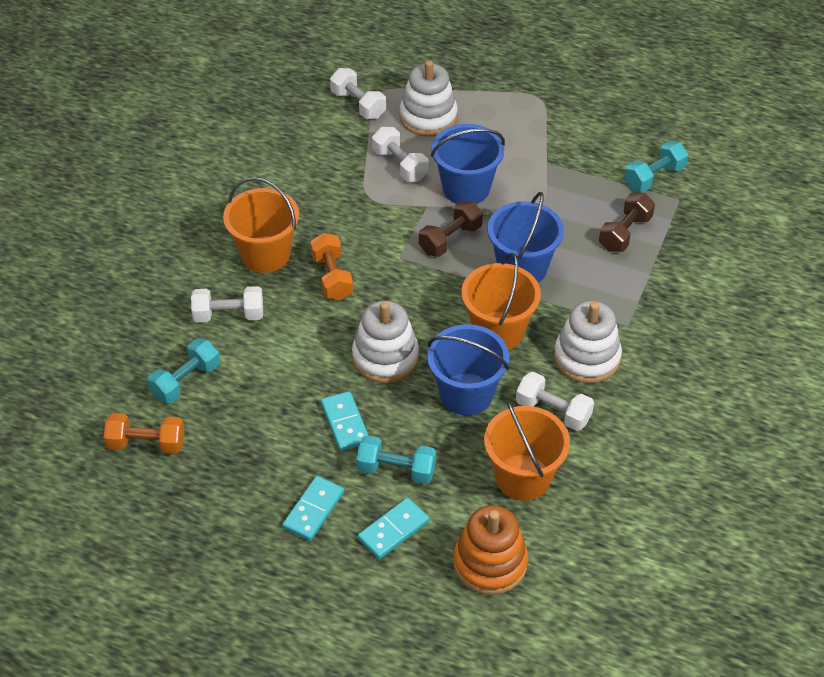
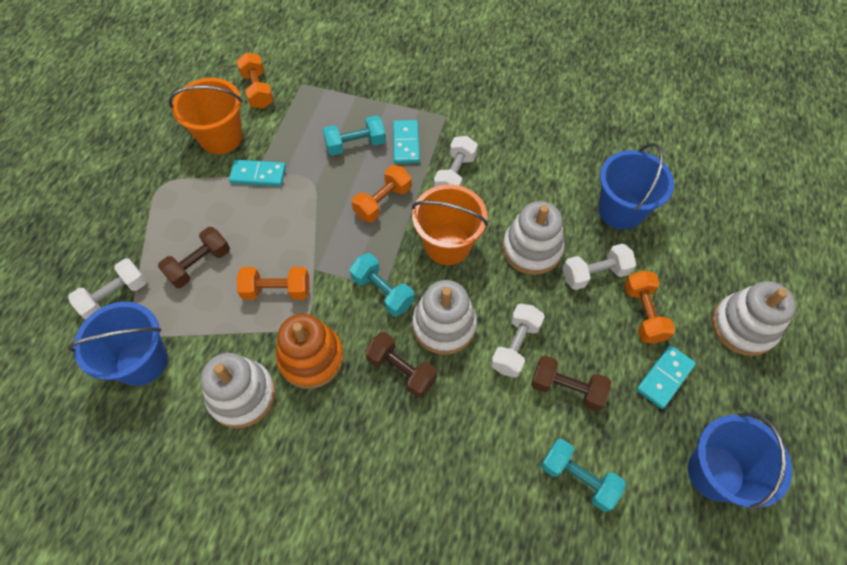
brown dumbbell: [419,200,483,257] [599,193,655,252] = 2 -> [158,227,230,288] [365,332,437,398] [531,355,611,411] = 3
orange bucket: [223,177,299,273] [461,253,541,350] [484,400,570,501] = 3 -> [169,78,243,154] [412,184,488,265] = 2
orange dumbbell: [104,413,184,454] [310,233,353,300] = 2 -> [237,52,274,109] [237,267,309,300] [351,165,412,223] [624,270,675,344] = 4
white stacking toy: [352,301,419,383] [400,60,458,137] [554,301,622,383] = 3 -> [201,353,276,428] [412,280,477,355] [502,201,564,275] [712,281,796,356] = 4

